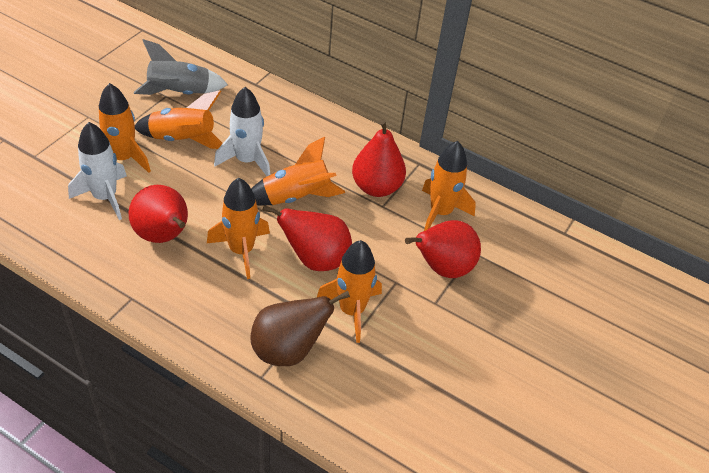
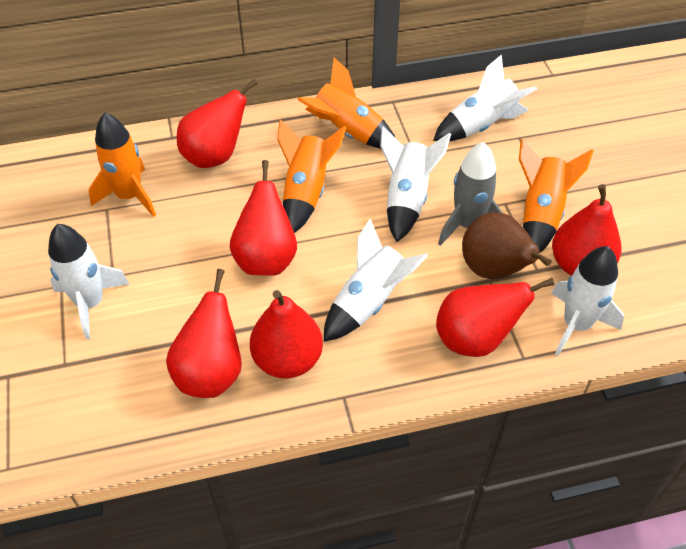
orange rocket: [99,83,151,173] [135,90,223,149] [207,178,270,279] [251,136,345,205] [317,240,382,343] [422,141,476,231] = 6 -> [88,113,156,217] [277,120,347,233] [298,58,395,149] [519,139,593,253] = 4
red pear: [129,185,188,243] [262,205,352,271] [352,120,406,197] [405,220,481,278] = 4 -> [166,269,242,398] [177,79,258,168] [230,160,297,275] [250,290,323,378] [436,278,555,357] [552,184,621,276] = 6
white rocket: [68,122,127,220] [214,87,270,176] = 2 -> [48,224,129,340] [324,219,428,342] [380,126,451,242] [433,54,537,141] [551,246,624,356] = 5

